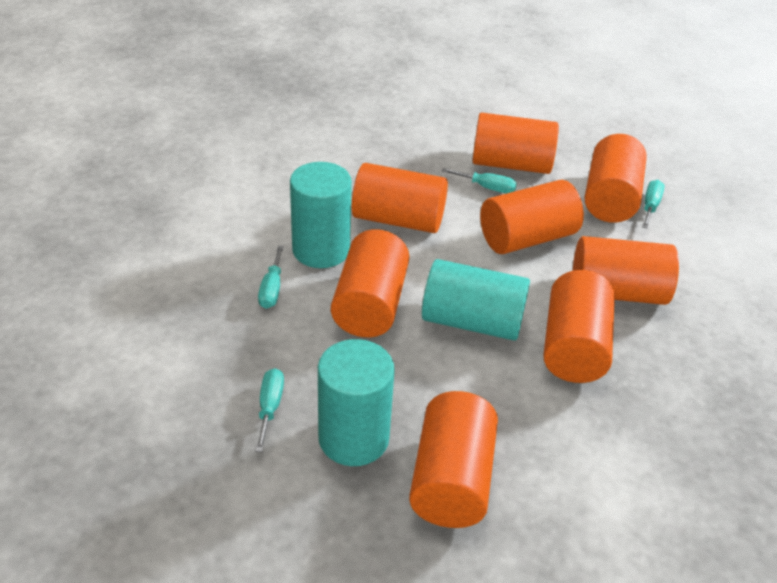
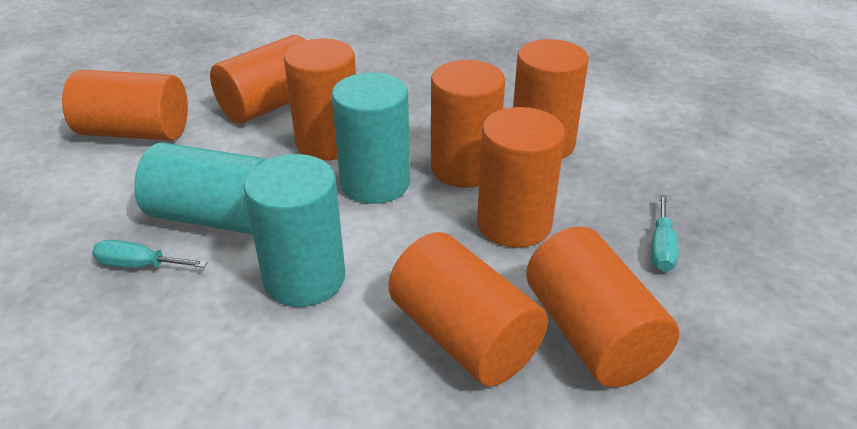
turquoise screwdriver: [255,368,284,452] [258,246,284,309] [442,168,517,194] [642,180,665,228] = 4 -> [92,240,208,268] [651,195,679,272] = 2

